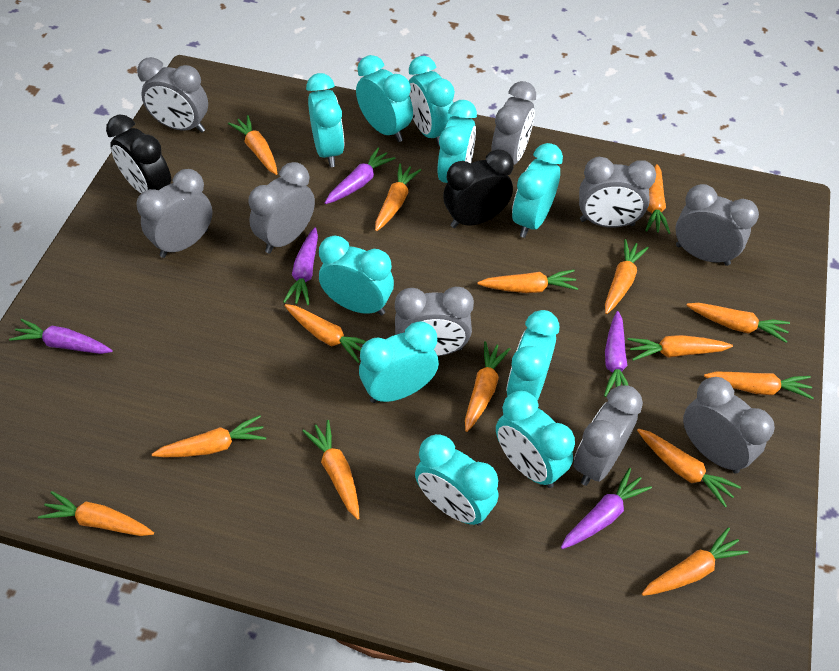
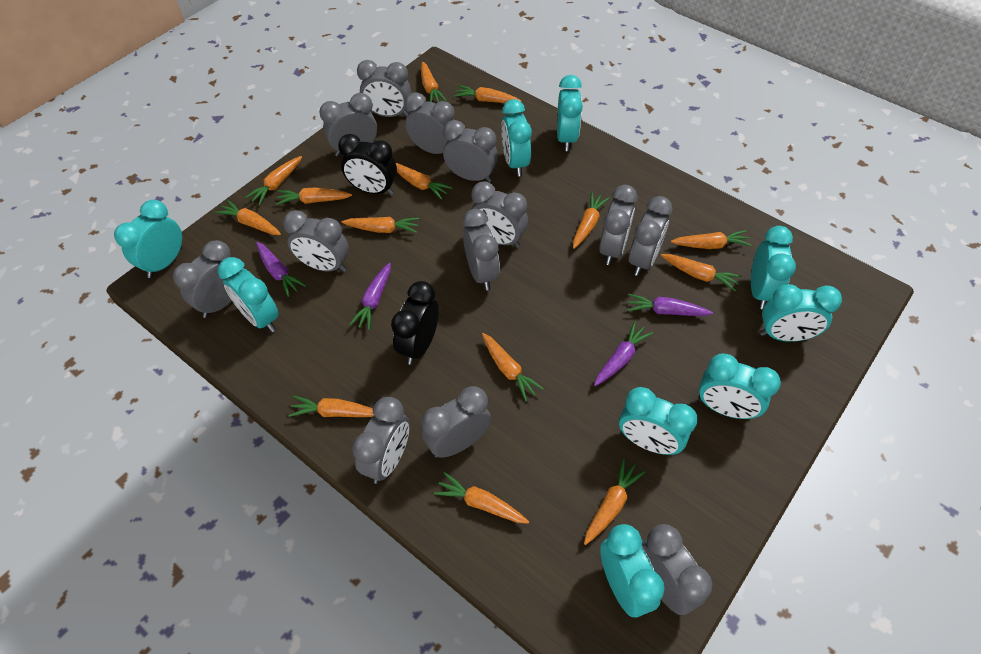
grey clock: [136,169,212,258] [137,57,208,133] [248,162,315,254] [395,287,474,356] [491,81,536,165] [574,385,643,486] [579,157,656,228] [675,184,759,266] [683,377,775,473] = 9 -> [173,240,232,318] [283,210,349,272] [319,93,377,156] [352,397,409,484] [357,60,411,117] [405,92,455,154] [422,386,491,458] [443,120,498,182] [463,209,500,290] [471,182,528,248] [599,185,638,265] [629,196,673,276] [642,524,712,615] = 13
orange carrot: [38,491,154,536] [152,415,266,457] [228,115,278,175] [284,304,367,363] [302,420,359,519] [375,163,421,231] [465,341,510,432] [478,269,578,293] [605,239,649,314] [628,335,733,361] [637,429,741,508] [642,527,748,596] [645,164,670,234] [686,303,790,343] [704,371,814,399] = 15 -> [215,200,281,235] [245,156,302,205] [276,187,352,205] [288,396,374,417] [342,217,419,233] [396,163,453,200] [421,62,447,102] [434,472,529,524] [454,85,521,103] [482,333,544,401] [573,192,610,249] [584,459,645,545] [660,254,742,292] [671,230,752,249] = 14
purple carrot: [9,319,113,354] [283,227,318,305] [325,147,396,204] [561,468,652,549] [604,311,629,397] = 5 -> [256,242,306,297] [349,263,391,330] [594,321,653,386] [627,293,713,316] = 4
turquoise clock: [306,73,344,167] [319,236,394,315] [356,55,413,142] [359,321,439,403] [409,56,455,147] [415,434,498,526] [437,100,477,183] [496,391,575,488] [506,310,559,401] [512,143,563,238] = 10 -> [114,200,182,278] [218,257,279,332] [501,99,532,176] [557,75,583,151] [600,524,665,617] [619,387,698,455] [699,353,781,419] [751,226,796,309] [760,284,842,342] = 9

